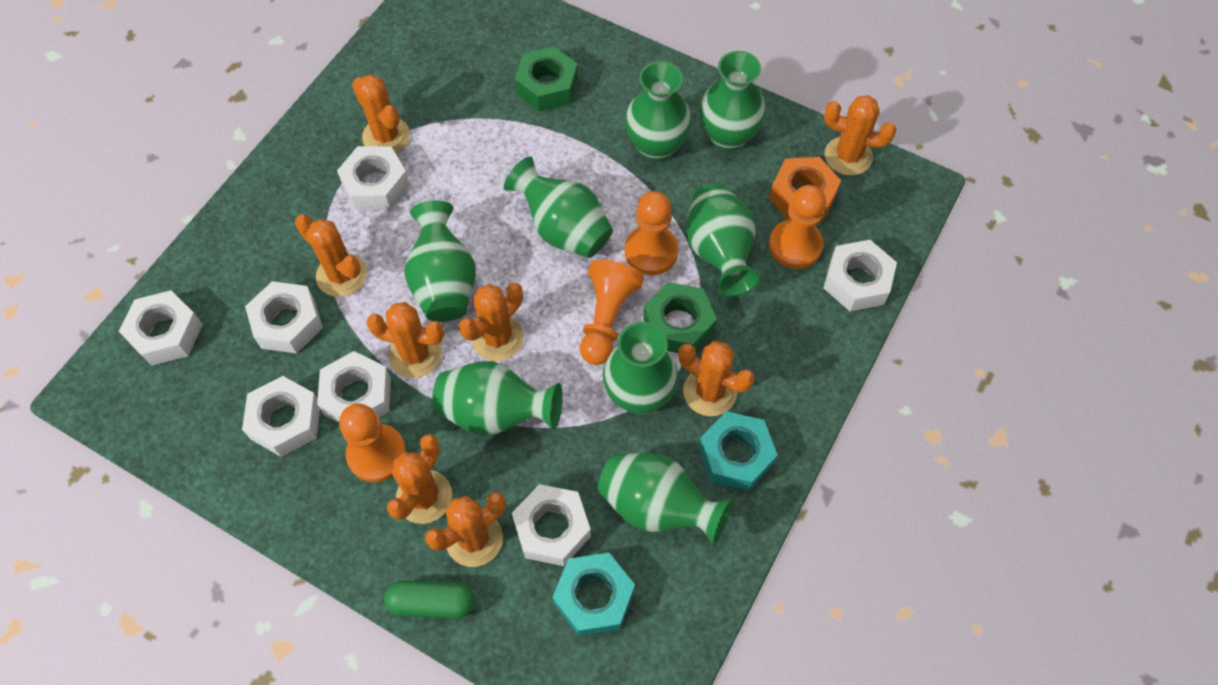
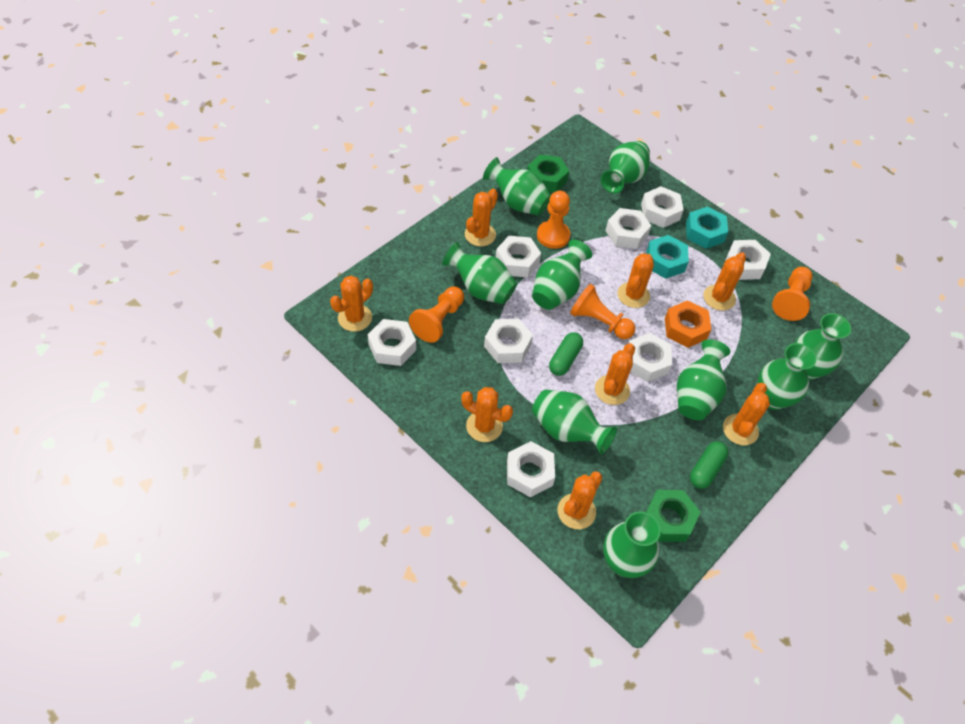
green capsule: [384,581,474,618] = 1 -> [549,332,583,376] [690,441,728,489] = 2
green vase: [404,200,476,322] [432,361,563,436] [504,156,613,258] [598,453,733,546] [603,322,678,414] [625,61,692,162] [687,184,760,296] [699,51,766,152] = 8 -> [442,242,517,304] [483,157,551,215] [532,239,592,310] [532,389,617,455] [601,141,650,193] [603,511,661,578] [677,339,730,420] [758,343,816,410] [795,313,851,380] = 9
white nut: [119,290,203,366] [242,376,320,457] [245,281,323,354] [317,351,391,422] [337,146,410,210] [512,484,591,566] [824,240,897,311] = 7 -> [368,319,416,366] [484,319,533,363] [496,236,541,277] [507,441,555,497] [605,208,651,249] [629,333,672,382] [641,186,684,228] [725,240,771,280] = 8

